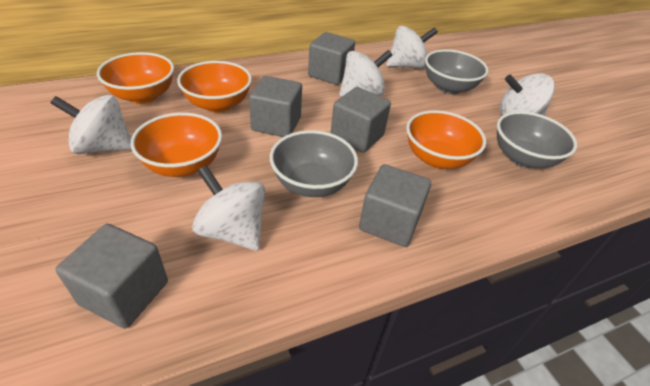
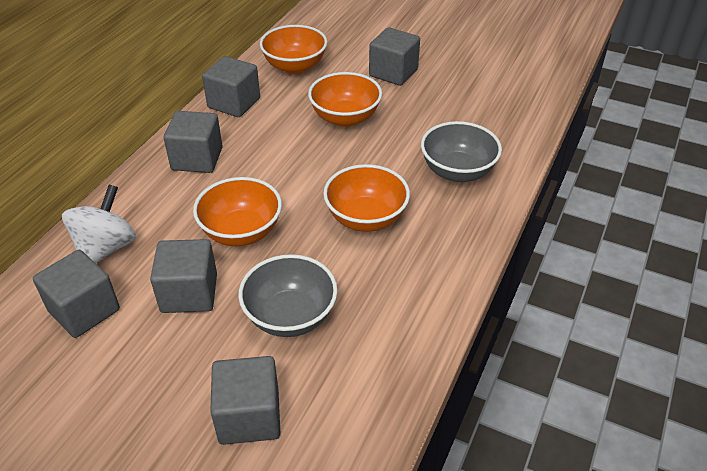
grey bowl: [270,130,358,197] [425,49,488,94] [497,111,577,168] = 3 -> [238,254,338,337] [421,121,502,182] = 2
grey cube: [55,224,168,329] [249,76,302,137] [308,32,355,85] [331,87,391,153] [359,164,431,247] = 5 -> [33,250,120,338] [150,239,217,313] [164,111,223,173] [202,56,260,117] [210,356,280,445] [369,27,420,86] = 6
white spinning top: [51,95,132,154] [192,165,265,251] [339,50,392,97] [386,26,438,69] [500,73,555,116] = 5 -> [62,184,136,263] = 1

